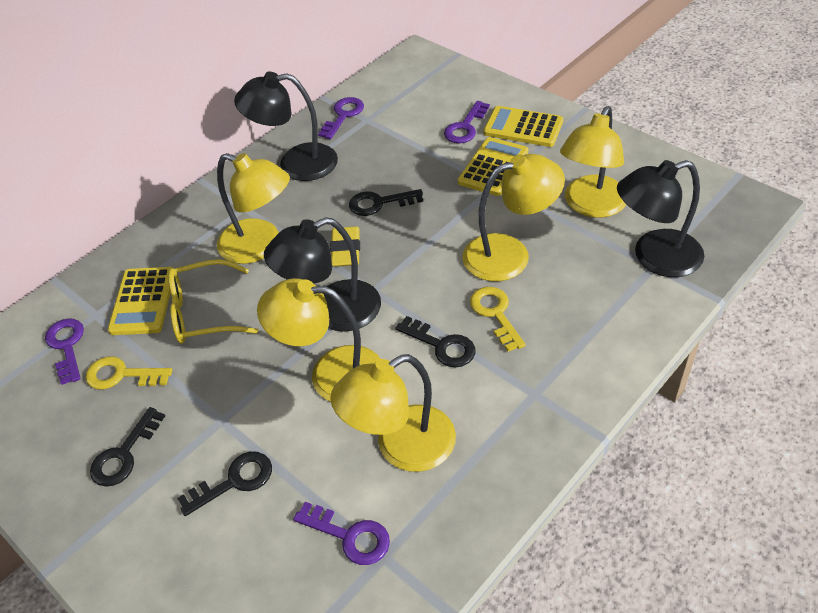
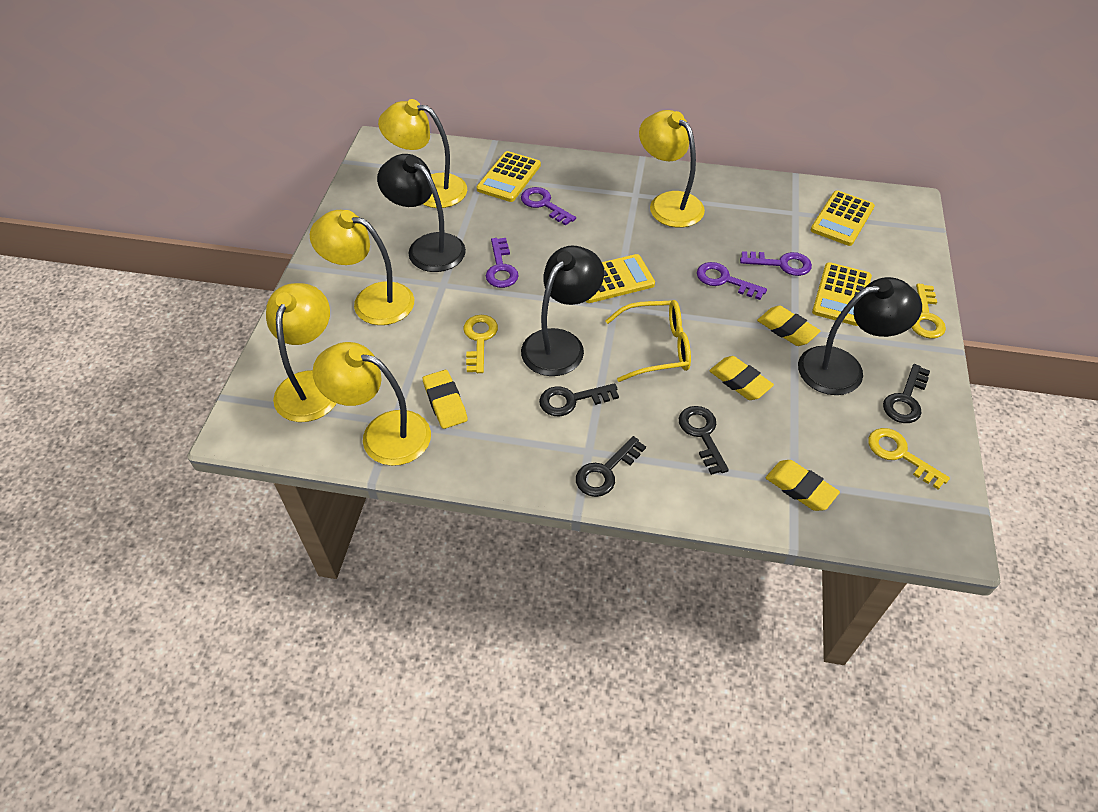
yellow calculator: [108,267,174,335] [458,137,528,196] [484,106,563,147] = 3 -> [477,151,541,202] [585,254,655,303] [811,190,875,246] [812,262,872,326] = 4
yellow eraser: [330,226,360,267] = 1 -> [423,370,468,429] [709,356,774,400] [757,306,820,346] [766,460,840,511] = 4
yellow key: [85,356,172,389] [470,287,526,352] = 2 -> [463,315,498,373] [868,428,950,490] [911,283,946,339] = 3

